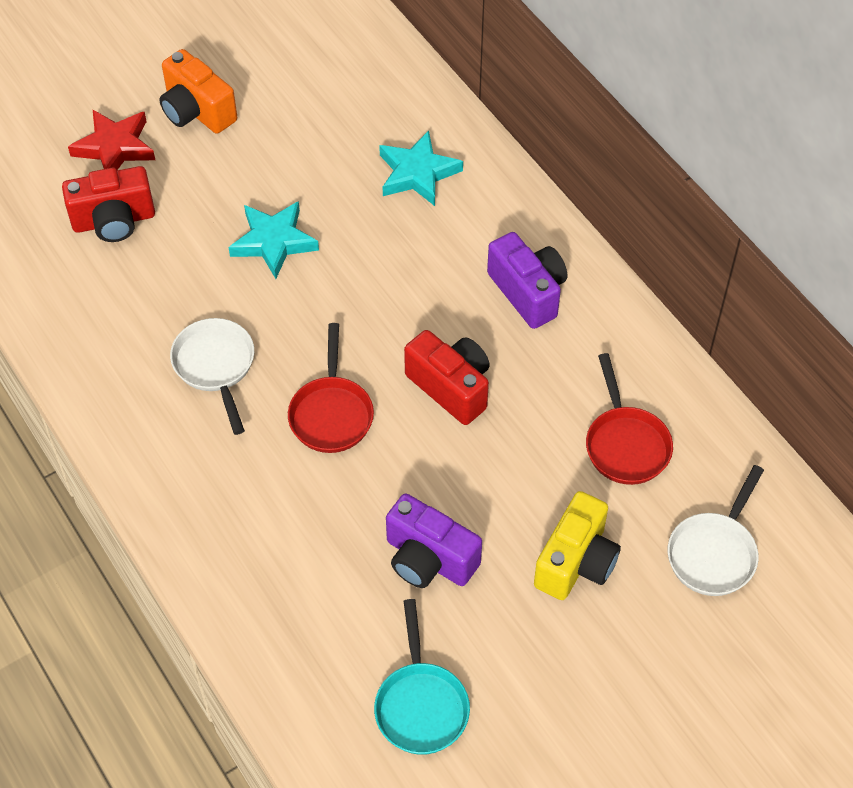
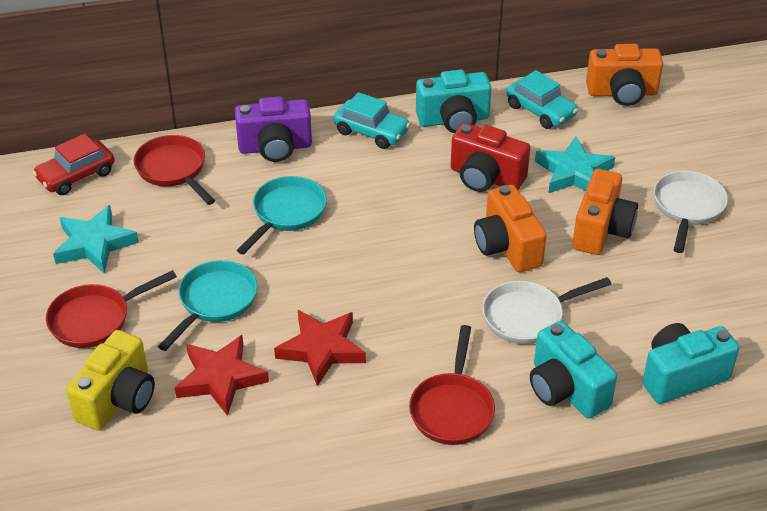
orange camera: [159,49,237,134] = 1 -> [474,185,547,272] [572,169,638,255] [586,44,663,106] = 3
purple camera: [386,494,482,588] [487,232,567,329] = 2 -> [235,96,312,162] = 1
red camera: [62,166,155,242] [404,330,490,425] = 2 -> [451,123,530,192] = 1
red car: none = 0 -> [33,134,115,195] = 1
red pan: [288,323,374,453] [586,353,673,485] = 2 -> [46,270,177,348] [134,135,215,205] [409,325,495,445] = 3
red star: [68,110,155,170] = 1 -> [175,335,269,416] [274,310,366,386] = 2
turquoise camera: none = 0 -> [416,70,492,133] [530,321,617,418] [642,323,739,404] = 3
turquoise car: none = 0 -> [333,92,411,149] [506,70,578,129] = 2
turquoise pan: [374,599,470,755] = 1 -> [158,260,258,351] [237,176,327,255] = 2

